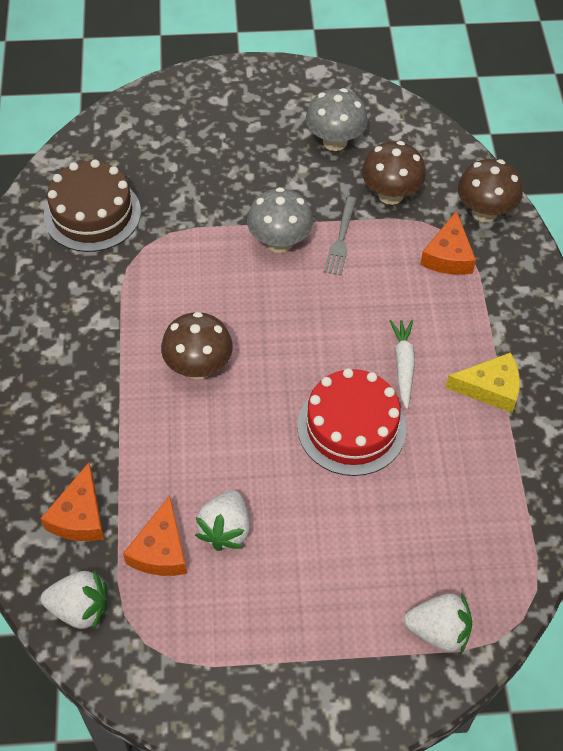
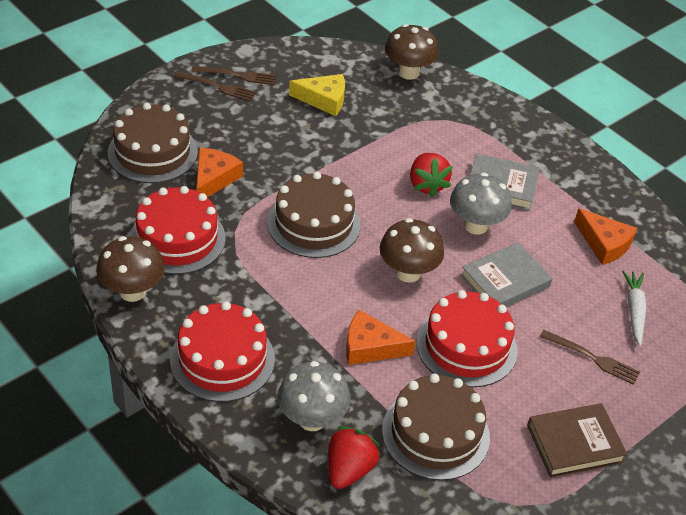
brown book: none = 0 -> [527,403,628,478] = 1
brown cake: [44,160,141,252] = 1 -> [108,103,198,183] [267,172,361,258] [382,374,490,480] = 3
brown fork: none = 0 -> [173,71,256,101] [191,66,276,85] [540,330,640,385] = 3
grey book: none = 0 -> [461,242,552,307] [470,153,540,211] = 2
grey fork: [324,196,357,275] = 1 -> none = 0
red cake: [297,368,406,476] = 1 -> [130,186,226,274] [170,301,275,402] [416,290,518,387] = 3
red strawberry: none = 0 -> [328,426,381,489] [410,153,453,197] = 2
white strawberry: [41,570,107,631] [195,490,250,551] [404,593,472,654] = 3 -> none = 0

